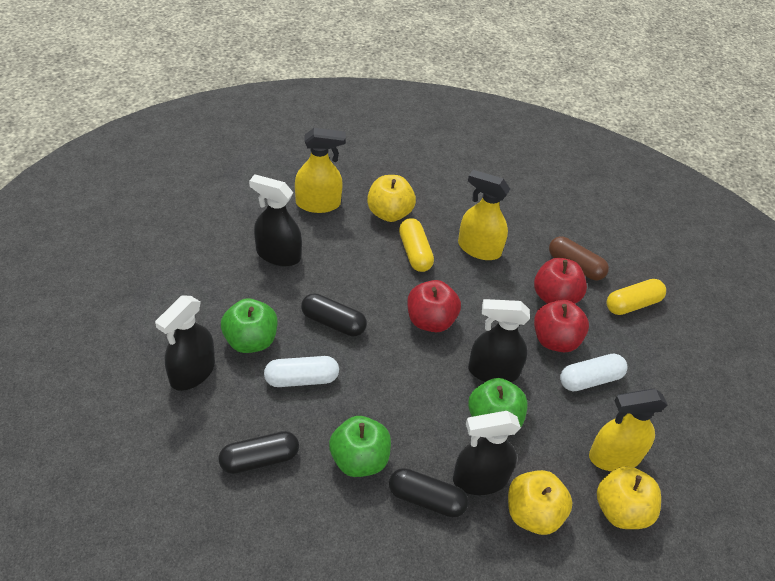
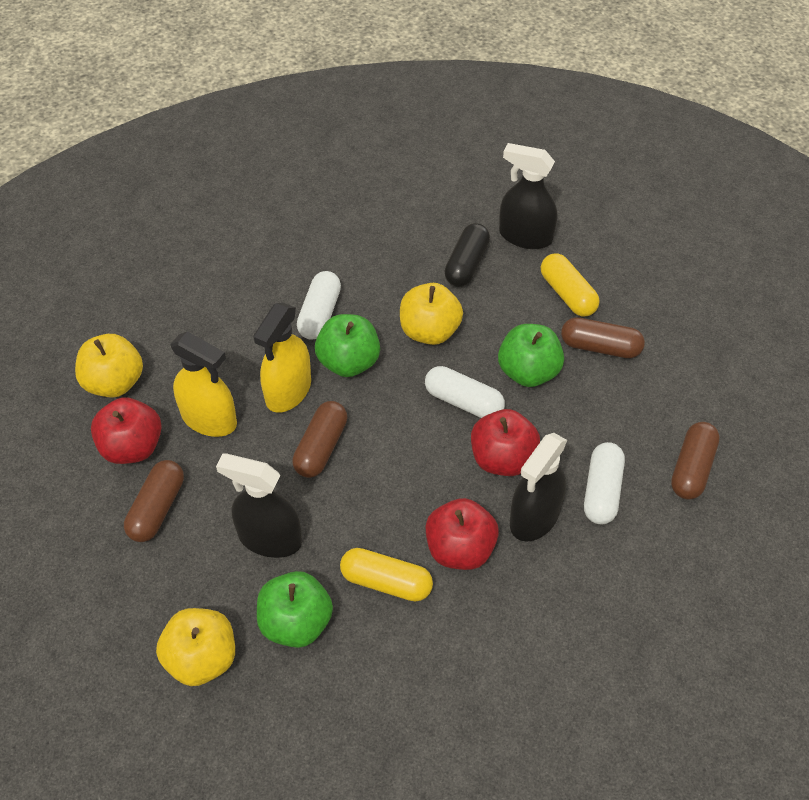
black capsule: [218,431,299,474] [301,293,367,337] [389,468,469,517] = 3 -> [444,223,490,287] = 1
black spray bottle: [155,295,215,391] [249,174,302,266] [453,411,521,495] [468,299,530,382] = 4 -> [216,454,302,558] [499,143,557,249] [510,433,567,542] = 3
brown capsule: [549,236,609,280] = 1 -> [124,460,184,542] [292,401,347,478] [561,317,645,358] [671,422,720,500] = 4
white capsule: [264,356,339,387] [560,354,627,391] = 2 -> [297,271,341,340] [425,366,505,418] [584,442,625,524] = 3
yellow spray bottle: [295,128,346,213] [458,170,510,260] [589,389,667,471] = 3 -> [170,331,237,437] [253,303,311,413] = 2

